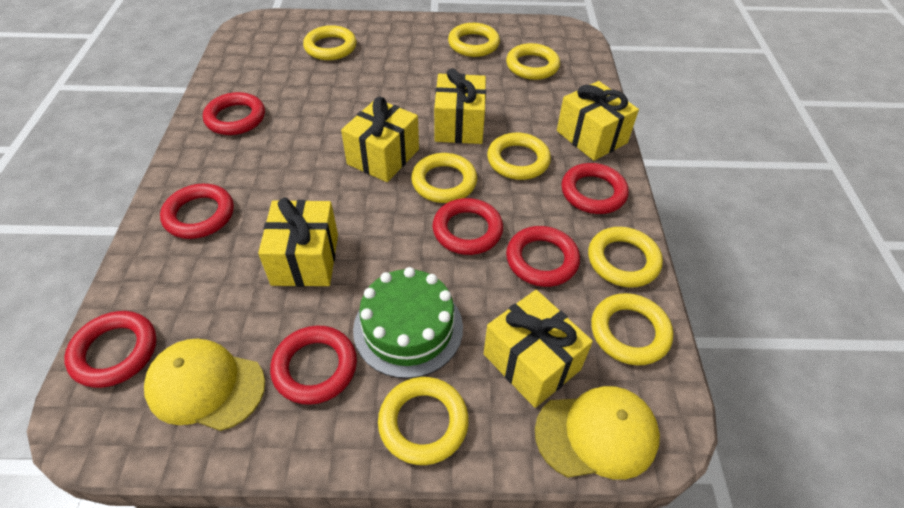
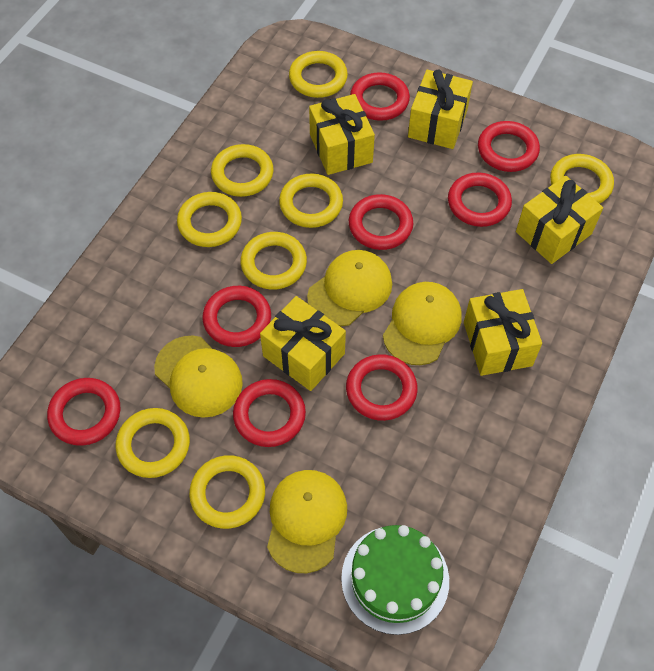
red ring: [64,311,156,388] [160,184,234,239] [203,92,265,135] [270,326,357,405] [433,198,503,255] [506,226,580,287] [561,163,629,214] = 7 -> [47,378,120,446] [202,286,271,347] [233,379,306,447] [346,354,418,421] [349,194,413,250] [350,72,410,121] [448,172,512,227] [478,121,540,172] = 8
yellow cap: [144,339,265,431] [535,386,660,480] = 2 -> [154,335,243,418] [267,470,347,573] [307,250,392,327] [383,282,461,365] = 4

